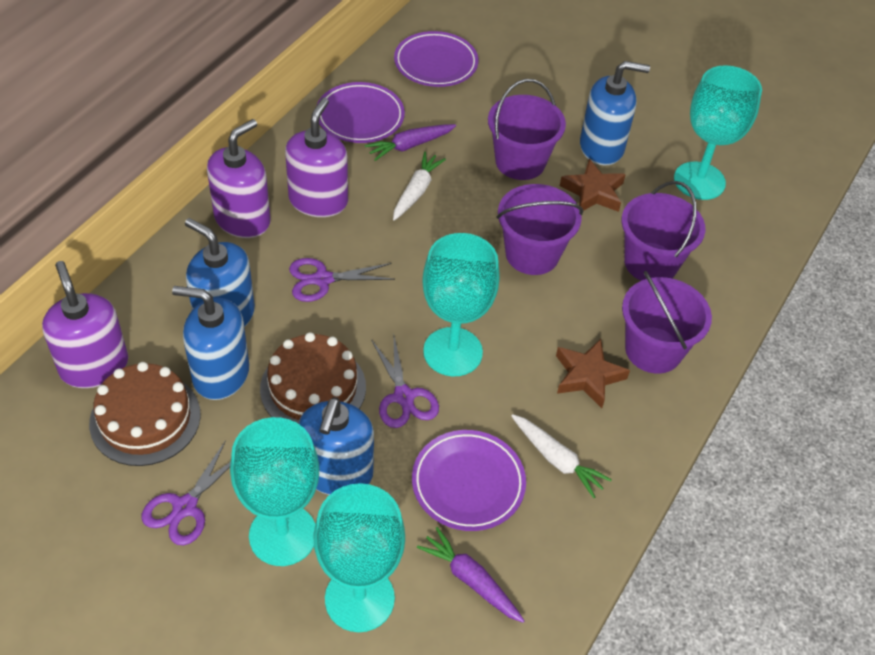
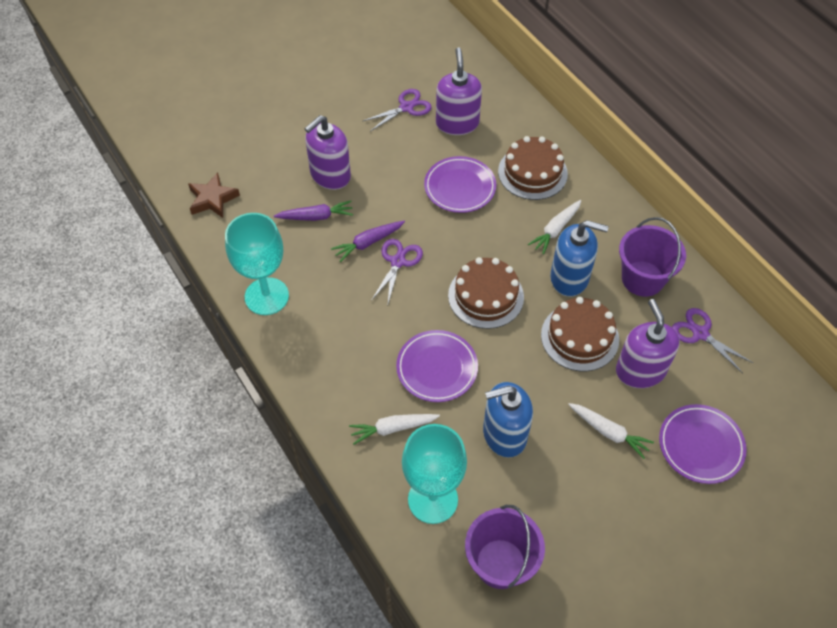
blue soap dispenser: [172,286,249,400] [185,218,255,327] [299,397,374,495] [580,61,650,165] = 4 -> [483,382,533,457] [550,220,608,296] = 2
brown cake: [89,362,201,466] [260,332,366,424] = 2 -> [448,257,524,329] [498,136,568,200] [541,297,619,371] = 3
brown star: [556,339,630,408] [560,159,626,212] = 2 -> [188,172,240,218] = 1
purple bucket: [488,79,566,180] [497,184,583,275] [621,181,705,281] [622,271,712,374] = 4 -> [465,505,545,589] [619,217,686,297] = 2
turquoise goblet: [230,417,320,566] [313,483,405,632] [422,233,500,376] [674,65,762,200] = 4 -> [225,213,289,315] [402,424,467,524] = 2
white carrot: [393,152,446,221] [511,414,612,498] = 2 -> [349,414,440,445] [528,200,581,255] [568,403,654,459] = 3

